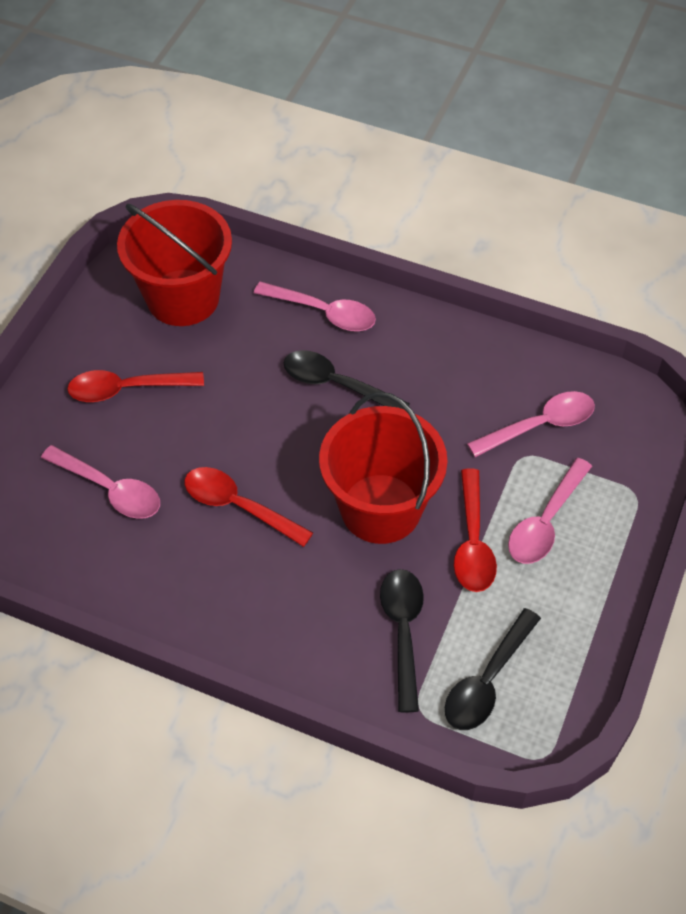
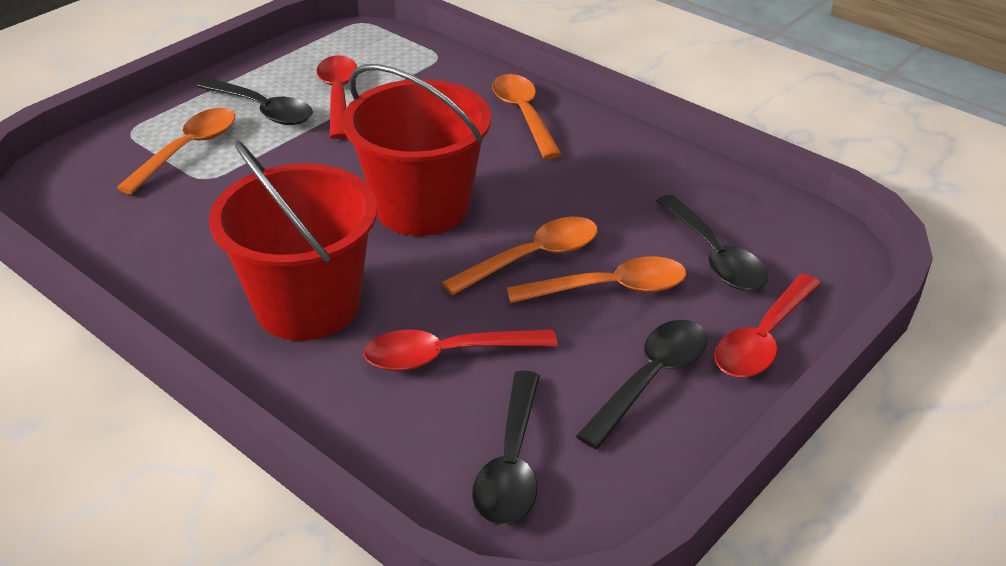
black spoon: [284,350,410,409] [380,569,424,713] [445,608,541,730] = 3 -> [197,78,313,125] [472,371,540,526] [576,320,707,449] [656,195,768,291] = 4
orange spoon: none = 0 -> [116,108,235,194] [441,217,598,296] [492,74,562,159] [507,256,686,303] = 4
pink spoon: [41,445,160,519] [254,282,376,331] [467,391,595,457] [508,458,592,564] = 4 -> none = 0

